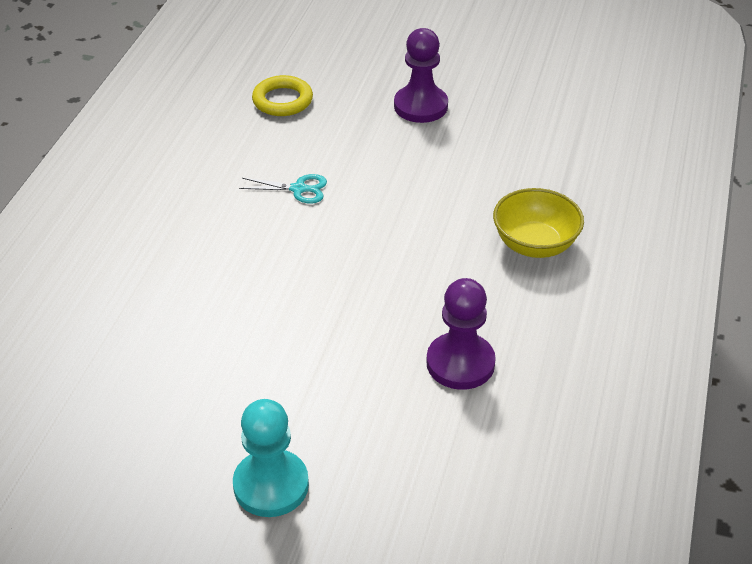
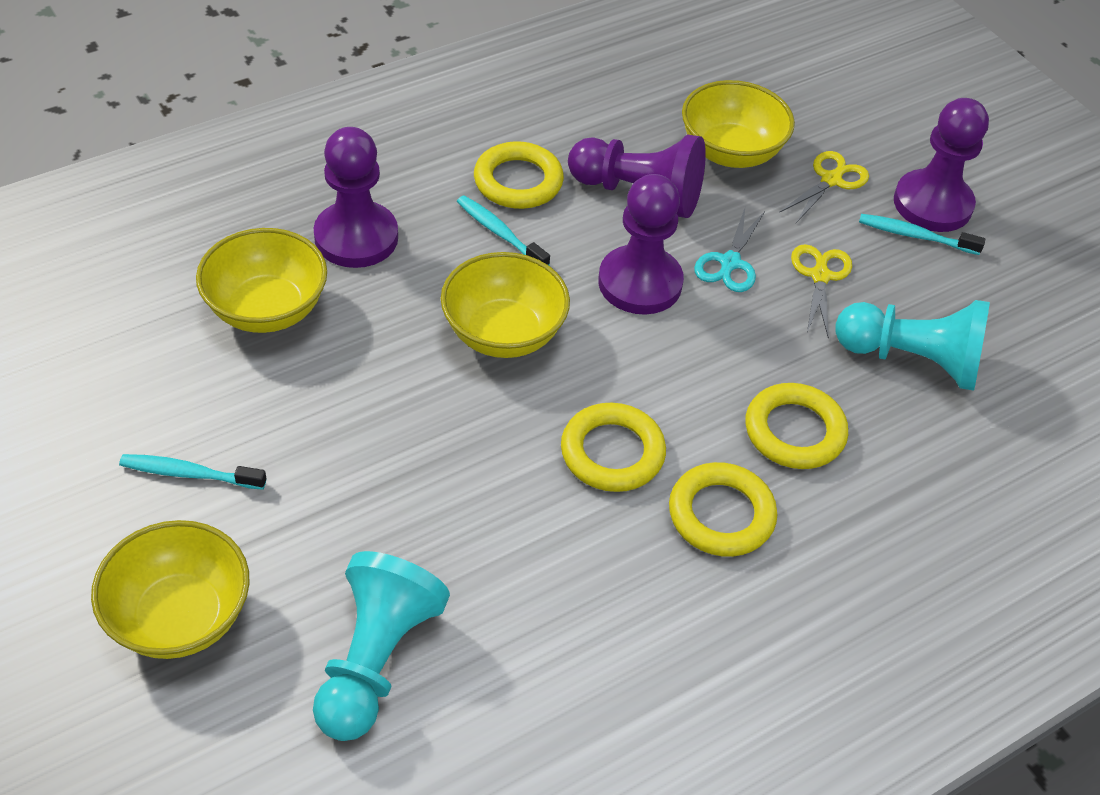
purple pawn: [394,28,448,123] [426,278,496,390] = 2 -> [314,127,398,268] [568,135,706,218] [598,174,684,315] [894,98,989,232] = 4
turquoise pawn: [233,399,309,517] = 1 -> [313,551,450,741] [836,300,990,391] = 2
turquoise toothbrush: none = 0 -> [119,454,266,490] [457,196,550,265] [859,214,985,255] = 3
yellow bowl: [493,188,584,258] = 1 -> [91,520,250,659] [196,228,327,333] [441,252,570,358] [682,80,795,168] = 4
yellow ring: [252,75,313,116] = 1 -> [474,141,564,209] [561,403,666,492] [669,462,777,557] [746,383,848,469] = 4
yellow scissors: none = 0 -> [779,151,869,223] [791,244,852,338] = 2

